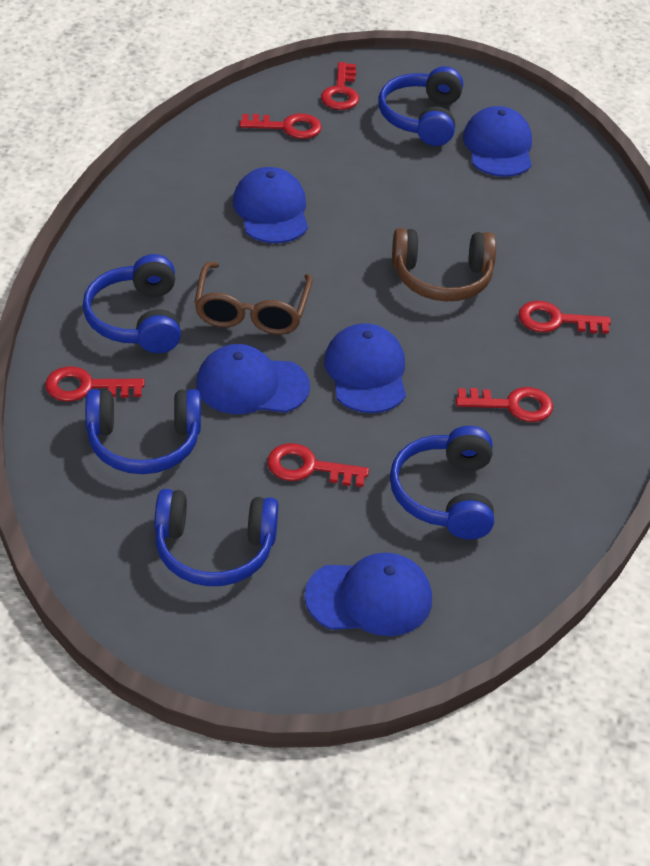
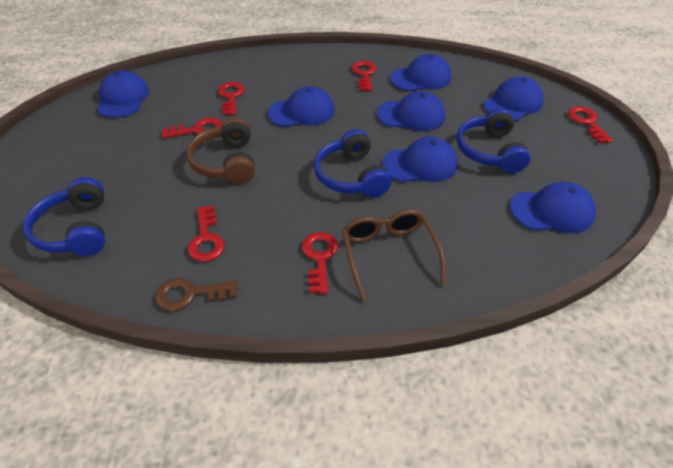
blue cap: [196,344,310,414] [233,167,308,243] [305,553,432,636] [324,323,406,413] [463,106,532,177] = 5 -> [97,70,149,118] [268,86,335,127] [377,91,445,131] [382,137,458,182] [390,54,451,91] [484,76,544,121] [510,182,596,233] = 7
blue headphones: [83,254,181,353] [85,389,201,474] [154,489,279,586] [378,66,463,146] [390,426,494,539] = 5 -> [23,177,105,256] [314,129,391,197] [456,108,531,173] = 3
brown key: none = 0 -> [155,278,238,311] = 1

